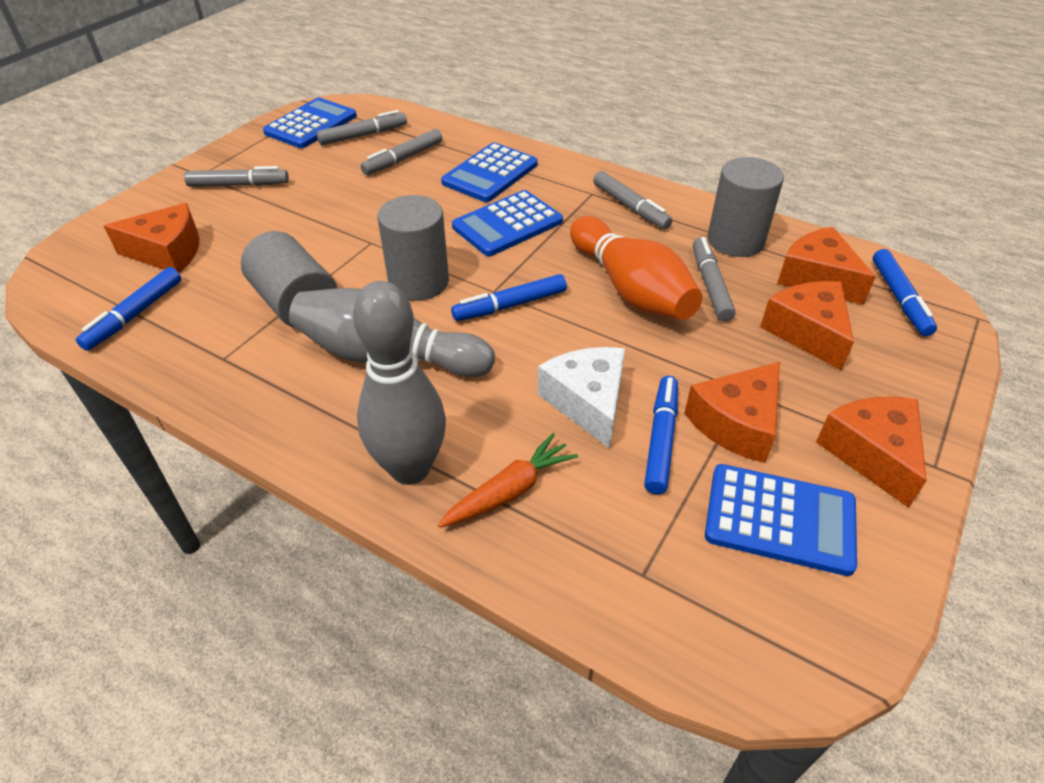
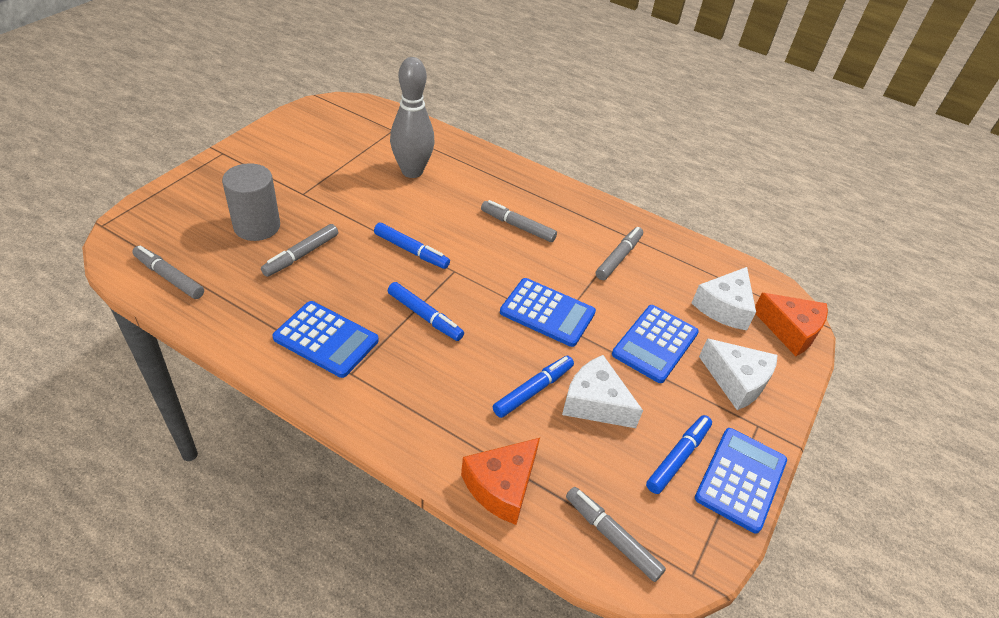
grey bowling pin: [289,288,495,377] [353,281,446,485] = 2 -> [390,57,435,178] = 1
grey cylinder: [241,231,337,328] [378,195,449,301] [707,157,784,257] = 3 -> [222,163,280,241] = 1
orange bowling pin: [570,216,703,320] = 1 -> none = 0
orange carrot: [438,433,578,528] = 1 -> none = 0
orange cheese: [104,203,200,273] [684,362,780,463] [760,281,854,370] [777,227,876,305] [816,397,927,508] = 5 -> [461,438,540,525] [755,293,828,356] = 2
white cheese: [538,347,625,449] = 1 -> [562,355,643,428] [692,267,756,330] [699,338,778,410] = 3

